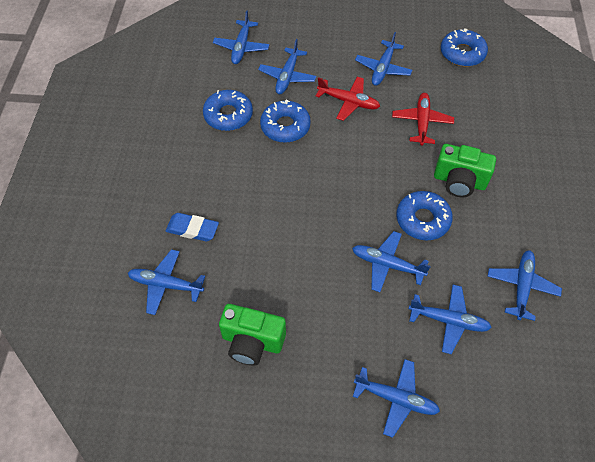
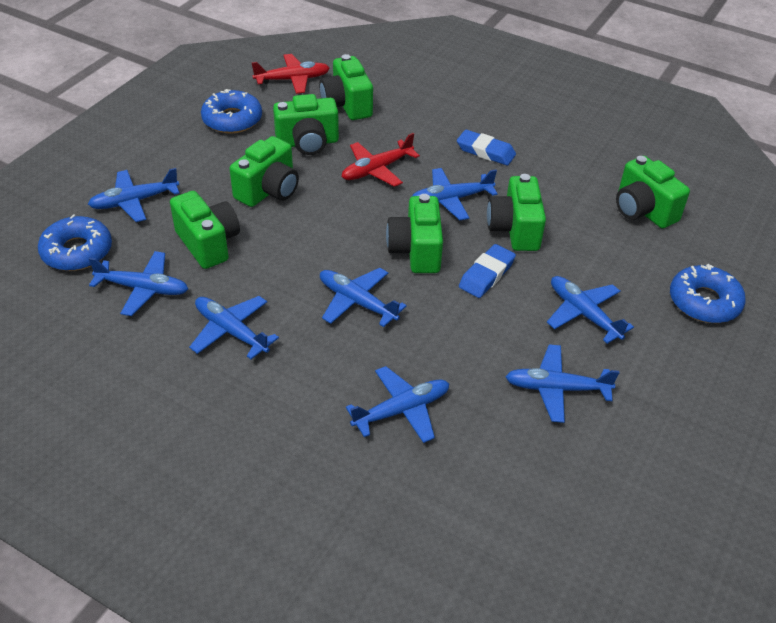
blue donut: [203,90,253,131] [260,99,311,143] [396,191,453,240] [441,28,488,67] = 4 -> [38,214,112,271] [201,89,262,133] [670,264,746,323] = 3
blue eraser: [166,213,219,241] = 1 -> [457,130,516,166] [459,244,516,298] = 2
green camera: [219,304,286,365] [434,144,496,197] = 2 -> [170,191,240,269] [230,136,299,207] [273,94,339,155] [319,54,373,120] [386,194,443,273] [487,174,546,251] [616,156,690,229] = 7

